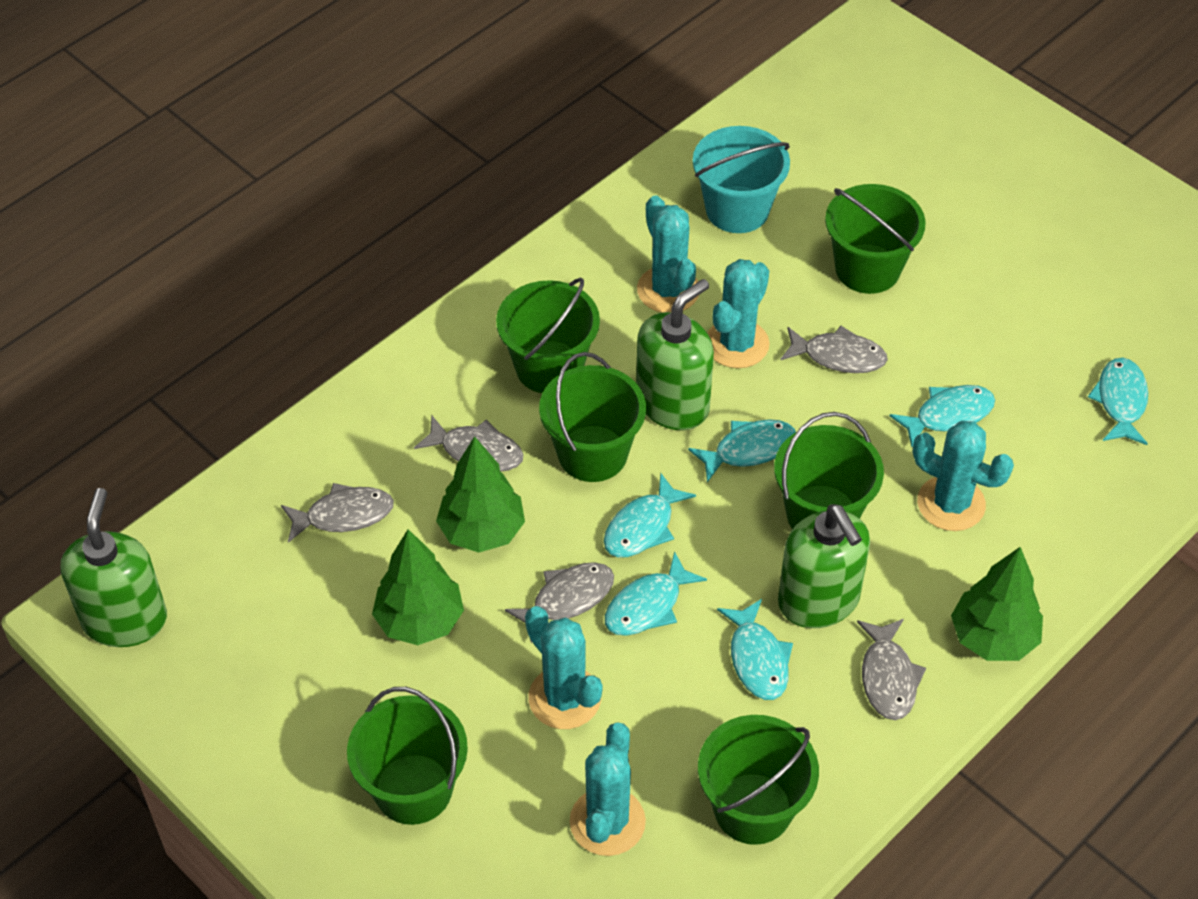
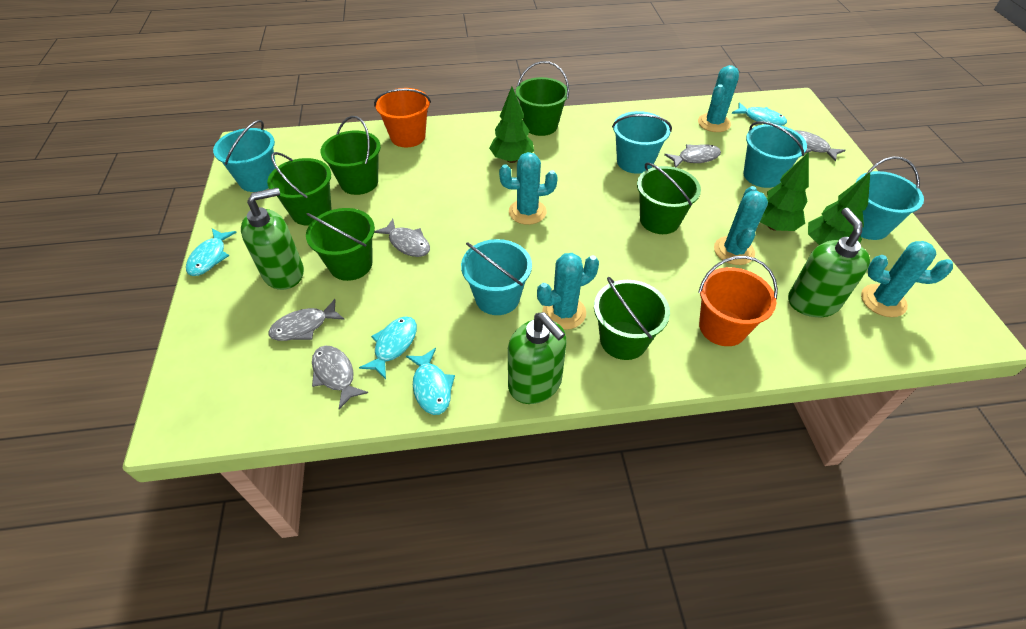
orange bucket: none = 0 -> [374,88,431,147] [698,256,778,346] = 2
turquoise bucket: [693,126,790,233] = 1 -> [213,120,275,192] [461,239,532,315] [612,111,672,174] [743,121,807,188] [856,157,924,240] = 5
turquoise fish: [604,473,696,558] [605,551,707,636] [688,419,796,482] [717,599,793,700] [890,385,995,448] [1088,358,1148,445] = 6 -> [186,229,237,276] [359,317,417,379] [406,348,455,415] [731,102,787,126] = 4

